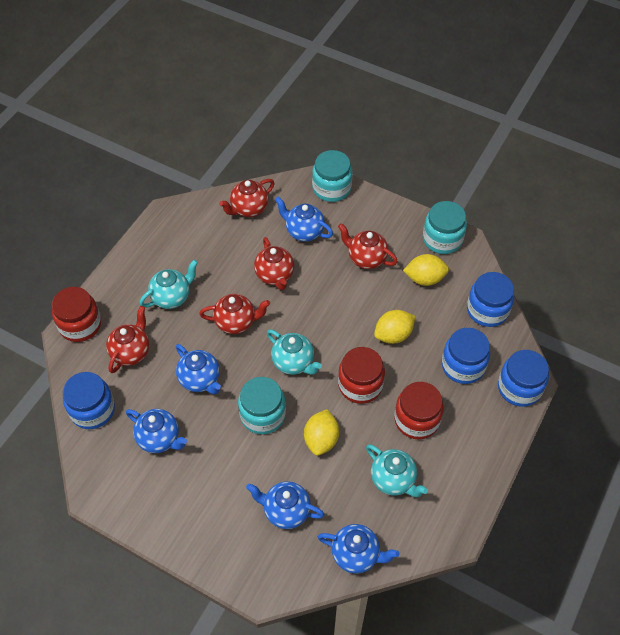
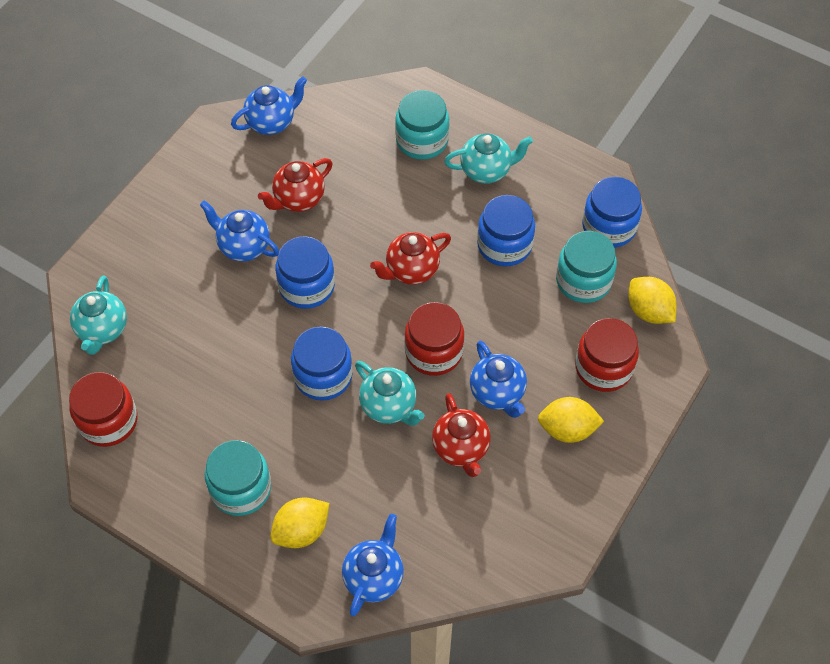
blue teapot: [126,409,187,453] [176,344,221,394] [246,481,324,529] [275,197,333,242] [318,524,399,574] = 5 -> [200,200,279,262] [231,77,307,135] [342,514,404,616] [470,341,527,418] = 4
red teapot: [106,306,150,373] [199,294,270,334] [219,179,275,217] [254,237,294,290] [338,223,398,269] = 5 -> [258,158,332,212] [370,232,451,285] [432,393,491,477] = 3

